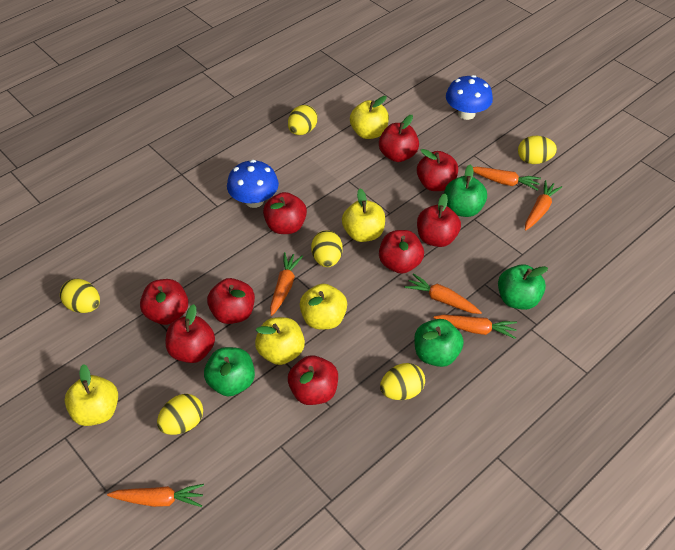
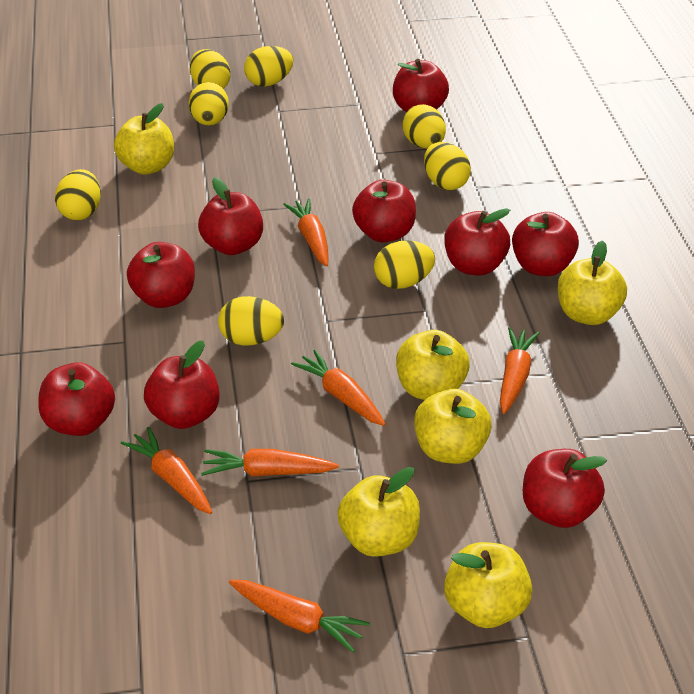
blue mushroom: [227,160,279,208] [446,75,493,120] = 2 -> none = 0
green apple: [204,347,255,396] [414,319,464,367] [444,165,487,217] [498,264,548,310] = 4 -> none = 0
yellow apple: [65,364,118,426] [255,317,305,365] [300,284,347,329] [342,189,385,242] [350,96,389,139] = 5 -> [114,103,174,175] [337,467,420,557] [396,330,470,400] [414,389,492,464] [444,542,532,628] [558,241,627,325] = 6
yellow egg: [60,279,100,313] [157,394,203,435] [288,105,318,135] [311,230,343,267] [380,363,425,400] [518,136,557,164] = 6 -> [55,169,101,220] [189,82,229,126] [190,49,231,89] [218,296,284,346] [244,46,293,87] [374,240,435,289] [402,104,446,148] [424,142,471,190] = 8

